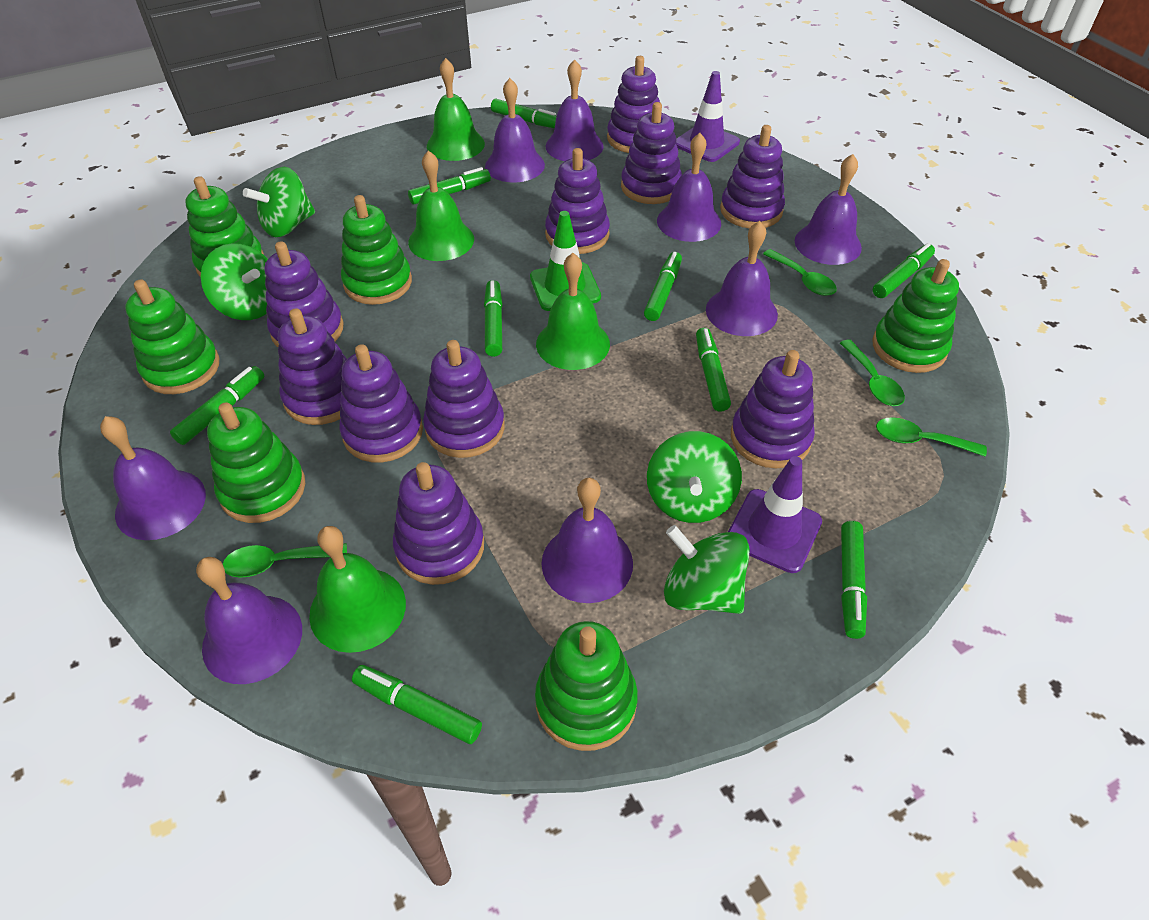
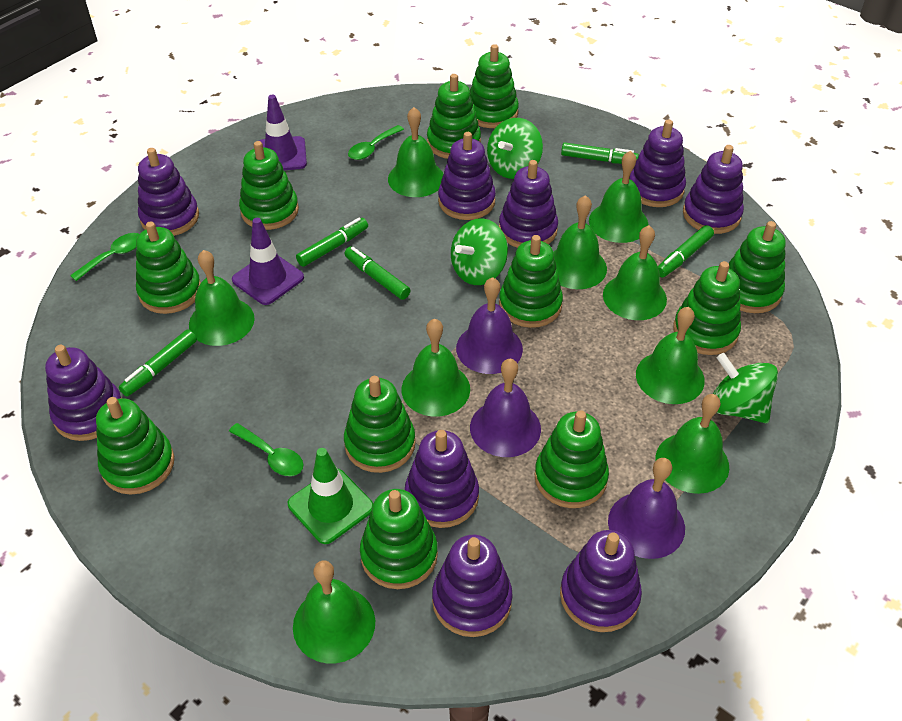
green bell: [309,526,406,653] [408,150,474,261] [427,58,485,161] [536,253,610,370] = 4 -> [189,250,255,346] [293,560,375,663] [388,107,443,197] [402,319,470,417] [553,195,607,289] [589,151,649,243] [603,225,667,320] [636,307,705,404] [656,394,729,494] = 9
green marker: [170,366,264,445] [352,665,482,744] [408,167,491,205] [484,280,503,357] [491,98,557,128] [644,252,682,321] [696,328,731,412] [841,521,867,639] [873,243,935,298] = 9 -> [119,330,197,396] [296,218,368,267] [345,247,411,300] [561,142,639,164] [658,225,714,277] = 5
green spinning top: [201,243,268,320] [243,167,315,237] [647,431,742,523] [664,525,750,614] = 4 -> [451,218,508,285] [487,118,543,179] [713,353,778,423] = 3
green spoon: [223,543,347,578] [763,249,837,296] [840,339,905,406] [876,417,987,457] = 4 -> [70,233,139,281] [229,423,303,476] [348,125,404,160] = 3
green stacking toy: [125,279,219,394] [185,176,264,277] [207,402,305,523] [341,195,412,305] [535,621,638,751] [872,259,959,373] = 6 -> [96,397,174,495] [136,221,201,314] [239,141,299,230] [344,376,416,473] [360,489,438,589] [427,74,481,159] [470,44,519,128] [499,235,563,328] [534,410,609,508] [673,261,741,355] [729,221,786,313] = 11
purple bell: [100,416,206,540] [196,557,302,684] [485,78,545,183] [541,478,633,603] [546,59,604,161] [657,133,721,242] [706,221,778,336] [795,154,862,265] = 8 -> [456,277,523,374] [470,359,541,457] [608,458,685,559] = 3
purple stacking toy: [265,241,344,347] [278,308,347,425] [339,344,423,462] [393,462,484,585] [423,340,505,458] [545,148,610,254] [607,56,660,153] [621,102,682,204] [720,125,785,228] [731,350,815,468] = 10 -> [45,345,122,441] [138,148,199,236] [405,430,479,528] [432,535,513,637] [438,132,496,220] [499,160,558,248] [560,530,642,632] [629,119,686,207] [683,145,744,234] = 9

